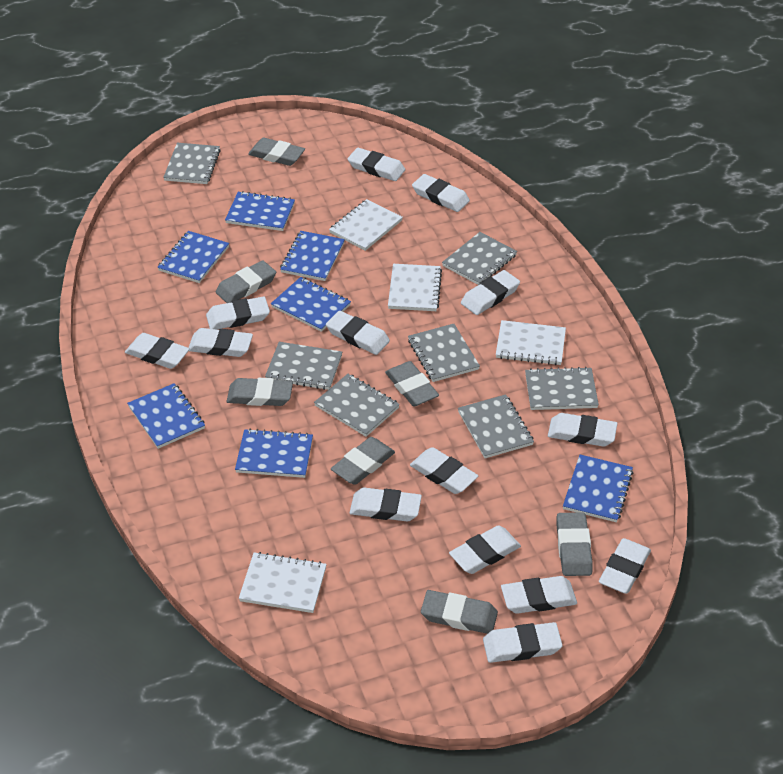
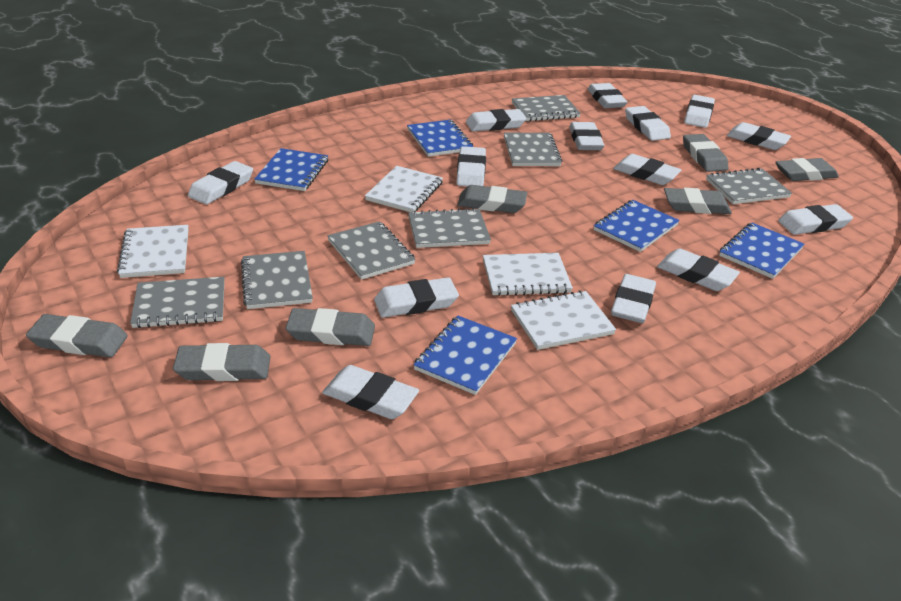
blue notebook: [127,383,205,449] [158,231,229,283] [225,191,295,231] [235,428,313,478] [271,277,351,332] [280,231,345,281] [563,455,634,522] = 7 -> [254,148,328,191] [407,120,474,157] [413,316,517,395] [594,200,680,252] [719,222,804,279] = 5

